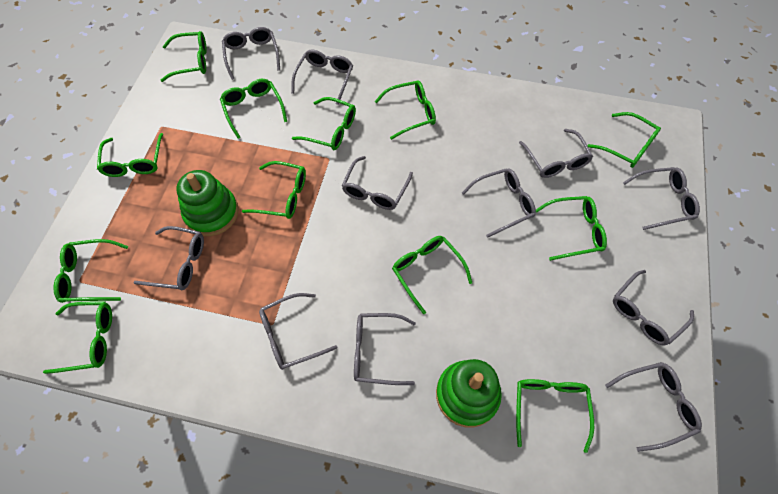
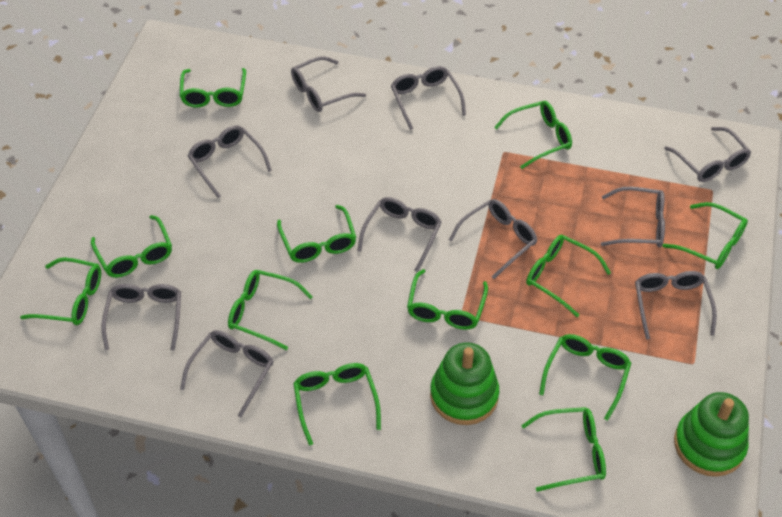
grey glasses: [133,226,204,290] [222,27,280,80] [259,293,337,370] [291,50,353,105] [342,156,413,210] [354,313,416,385] [462,168,536,238] [519,129,593,178] [605,362,702,452] [613,270,694,346] [623,167,700,230] = 11 -> [102,284,181,351] [180,330,273,417] [188,125,272,198] [291,57,366,112] [357,197,442,272] [391,66,466,130] [449,199,537,279] [601,187,665,247] [635,271,717,340] [664,127,751,182] = 10

